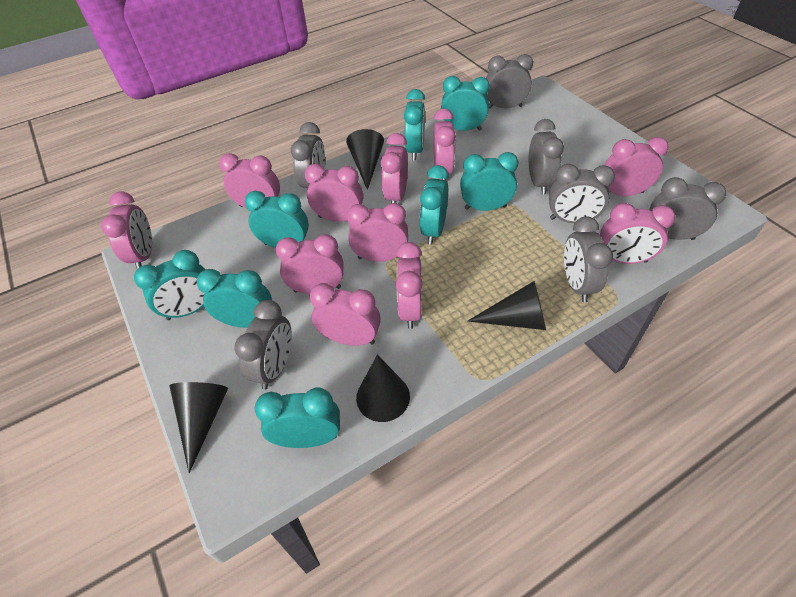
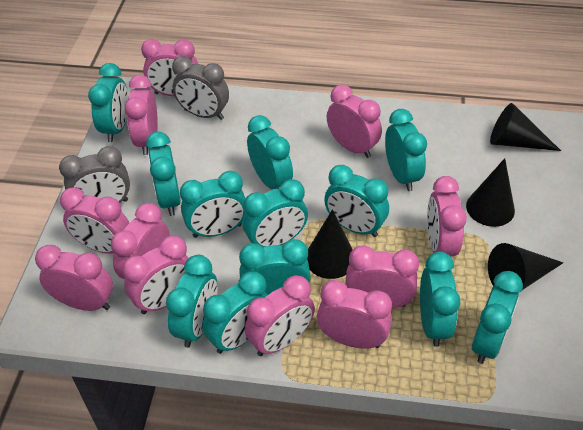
grey clock: [234,300,292,390] [291,122,325,189] [486,54,533,109] [529,119,564,195] [549,164,615,223] [564,217,613,302] [650,177,726,240] = 7 -> [59,146,130,203] [172,56,229,120] = 2
turquoise clock: [134,250,205,320] [197,269,272,328] [244,191,309,248] [254,388,340,448] [404,89,425,160] [419,165,449,245] [441,76,490,131] [460,152,518,211] = 8 -> [88,63,128,142] [146,132,181,216] [166,255,218,348] [180,171,245,238] [202,271,268,354] [239,239,311,295] [242,179,308,247] [247,115,293,189] [324,165,389,237] [385,109,427,191] [420,252,461,347] [472,271,523,364] = 12

